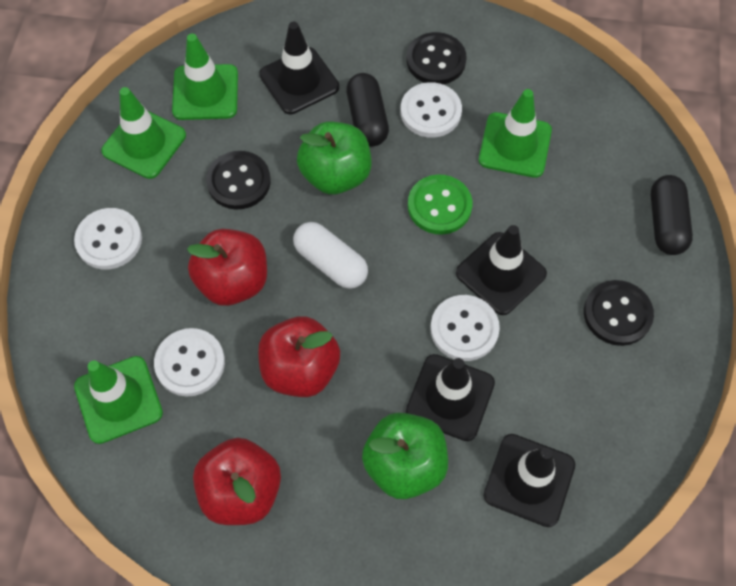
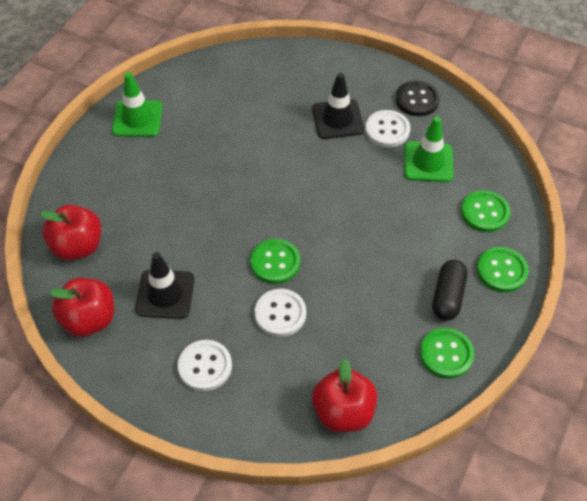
black button: [206,151,271,210] [407,32,467,84] [584,280,654,346] = 3 -> [396,81,440,116] = 1
black capsule: [346,73,389,147] [651,175,693,255] = 2 -> [432,260,467,321] = 1
black traffic cone: [259,22,339,114] [406,354,495,441] [456,225,547,315] [484,434,575,527] = 4 -> [135,252,195,319] [312,73,364,139] = 2
green apple: [297,122,371,195] [362,413,448,499] = 2 -> none = 0
green button: [408,175,472,234] = 1 -> [250,239,300,284] [420,328,474,379] [461,190,510,232] [477,247,528,292] = 4
green traffic cone: [74,356,163,444] [101,87,186,179] [172,34,238,120] [479,89,552,178] = 4 -> [112,72,163,137] [404,116,454,182] = 2
white button: [74,208,142,270] [154,328,225,397] [400,82,462,138] [430,295,500,361] = 4 -> [178,340,232,391] [255,289,306,337] [365,110,410,147] = 3
white capsule: [293,222,368,289] = 1 -> none = 0

